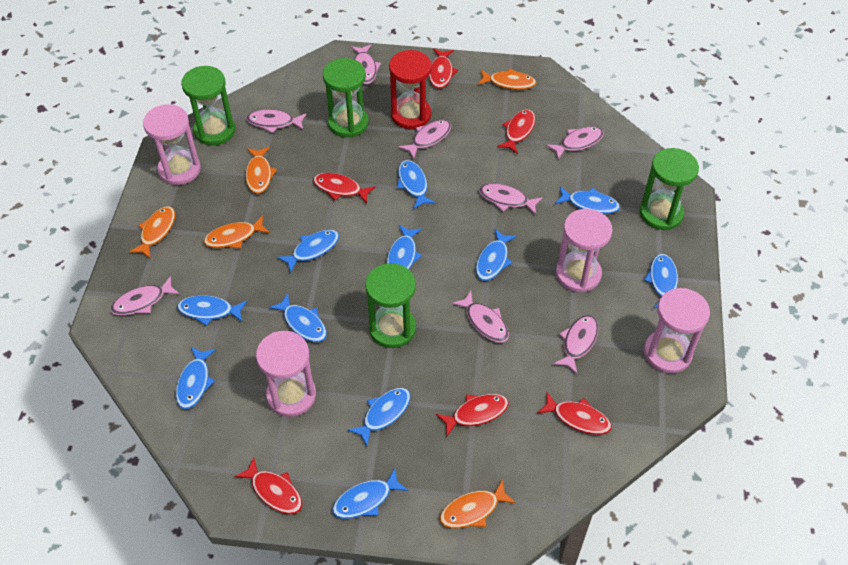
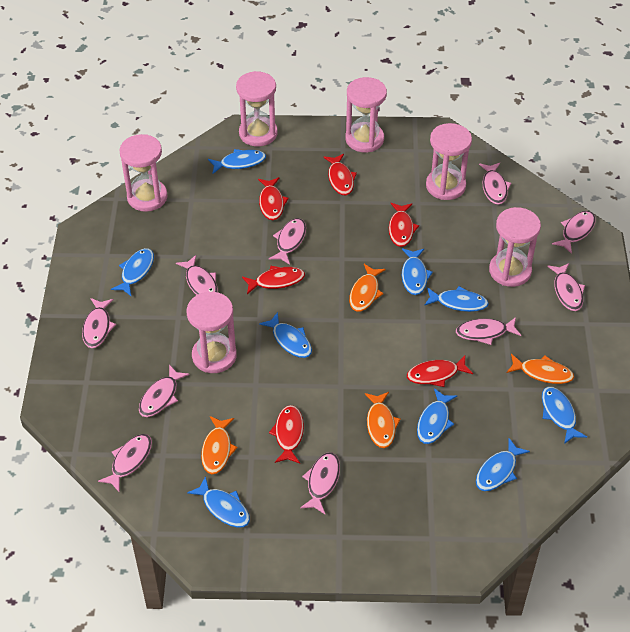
blue fish: [176,346,216,409] [177,295,247,326] [269,293,327,342] [277,230,339,273] [332,468,408,519] [348,388,410,446] [387,225,422,269] [397,160,436,209] [476,229,517,281] [555,186,620,214] [644,254,678,308] = 11 -> [111,248,154,296] [187,476,250,528] [208,149,266,174] [259,312,312,358] [402,248,433,295] [417,388,457,444] [424,286,489,312] [476,438,530,491] [542,387,587,444] = 9
green hourglass: [181,66,235,145] [323,58,369,138] [365,263,416,348] [640,148,699,230] = 4 -> none = 0
orange fish: [129,207,175,259] [204,215,270,248] [245,147,277,194] [440,479,516,528] [478,68,536,90] = 5 -> [201,416,238,474] [349,264,386,312] [365,392,401,448] [507,354,574,384] = 4
pink fish: [110,276,180,316] [246,110,307,133] [351,44,381,84] [399,120,451,159] [452,291,509,343] [479,183,543,215] [546,127,604,160] [553,315,598,374] = 8 -> [82,298,116,348] [98,434,152,492] [139,365,190,417] [176,255,218,295] [269,218,306,265] [300,452,340,514] [456,317,521,345] [479,163,511,205] [547,263,585,311] [552,211,596,254] = 10
pink hourglass: [143,104,201,185] [256,331,316,417] [556,209,613,293] [644,288,710,373] = 4 -> [119,134,167,212] [186,292,237,373] [236,71,278,146] [346,77,387,152] [426,123,472,200] [489,207,541,287] = 6
red hourglass: [389,50,432,129] = 1 -> none = 0

